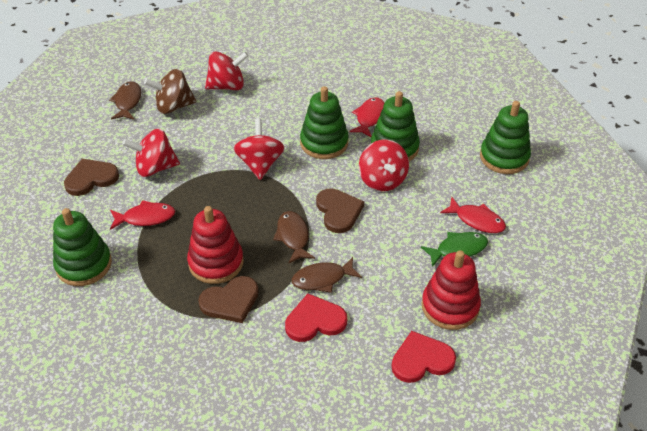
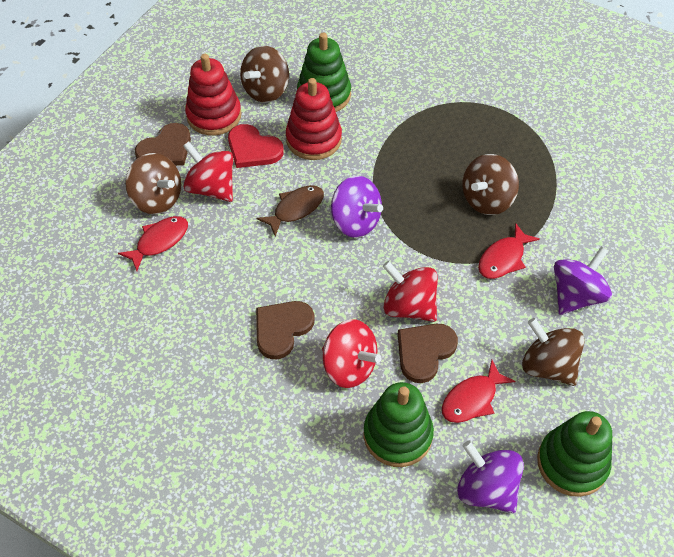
brown fish: [109,81,141,120] [273,211,315,263] [292,257,362,293] = 3 -> [257,185,324,236] = 1
brown spinning top: [144,69,196,114] = 1 -> [125,153,181,214] [240,46,289,103] [462,154,519,215] [522,318,585,386] = 4
green fish: [421,232,488,267] = 1 -> none = 0
green stacking toy: [53,208,112,286] [300,86,349,159] [371,91,420,161] [480,101,531,174] = 4 -> [297,32,351,112] [364,382,434,467] [537,411,612,497] = 3
purple spinning top: none = 0 -> [331,176,383,238] [457,441,524,513] [554,246,612,315] = 3
red heart: [285,294,347,342] [392,331,456,383] = 2 -> [228,124,284,168] = 1
red spinning top: [122,129,180,177] [205,51,248,90] [234,118,285,180] [359,139,409,191] = 4 -> [183,142,233,202] [322,319,382,388] [383,261,438,322] = 3

